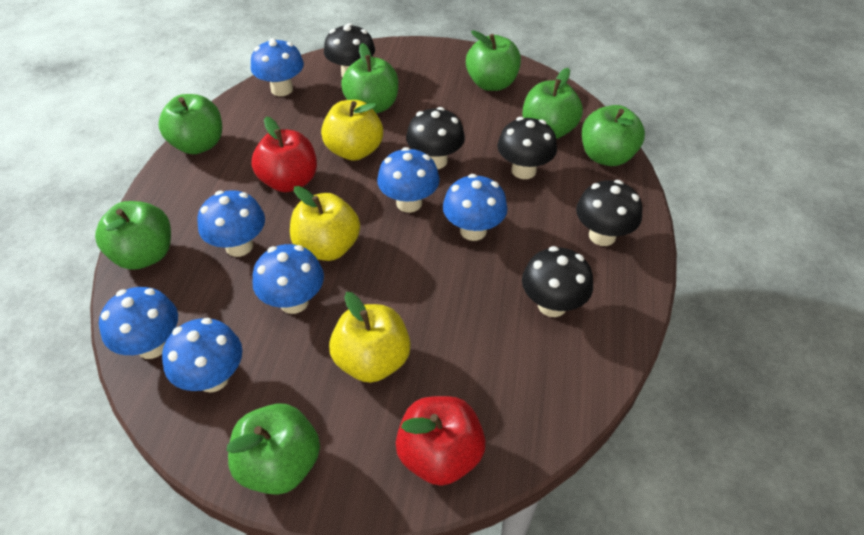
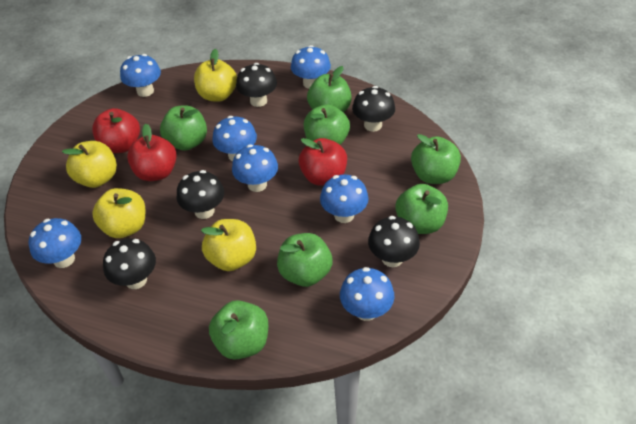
red apple: [251,117,317,192] [396,396,486,486] = 2 -> [92,108,140,153] [127,124,177,181] [299,138,347,186] = 3
yellow apple: [290,186,360,261] [321,100,383,161] [329,292,411,383] = 3 -> [62,141,117,188] [92,188,145,238] [194,49,237,102] [201,219,256,271] = 4

